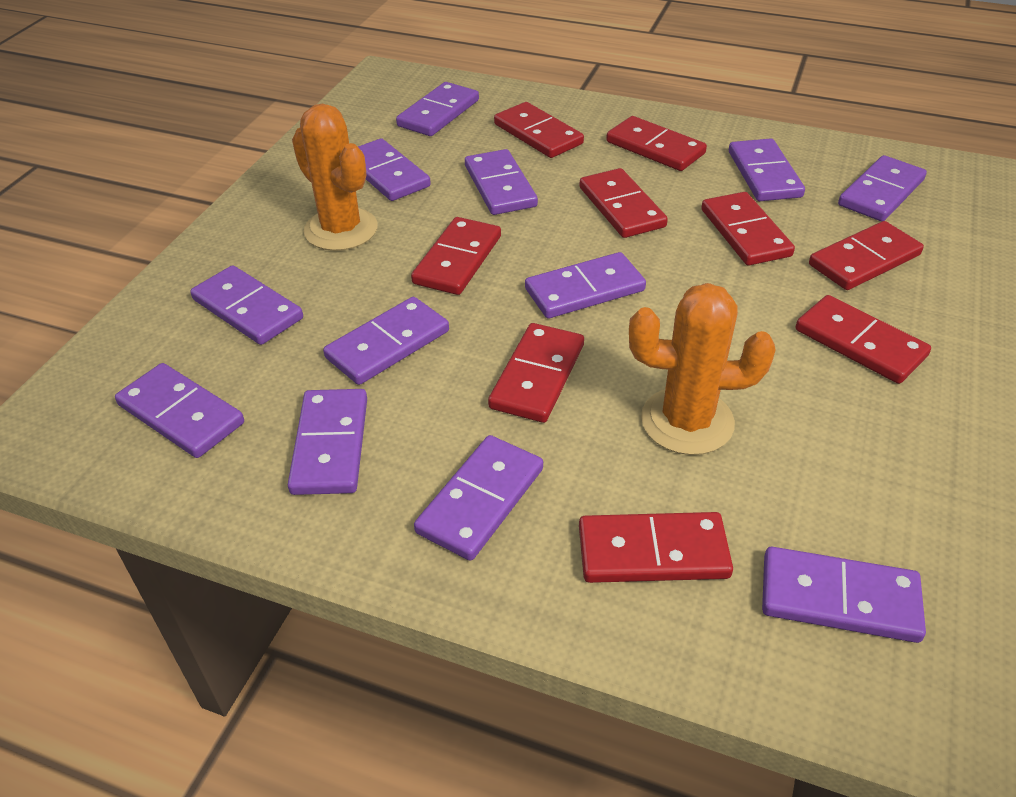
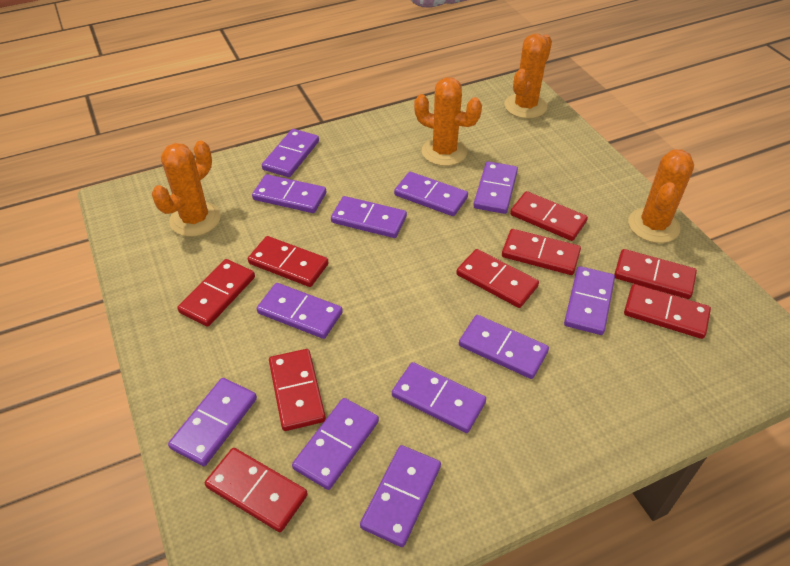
orange cactus: [292,104,378,251] [629,283,776,455] = 2 -> [152,141,221,237] [414,77,482,166] [504,33,552,119] [628,149,694,243] = 4

